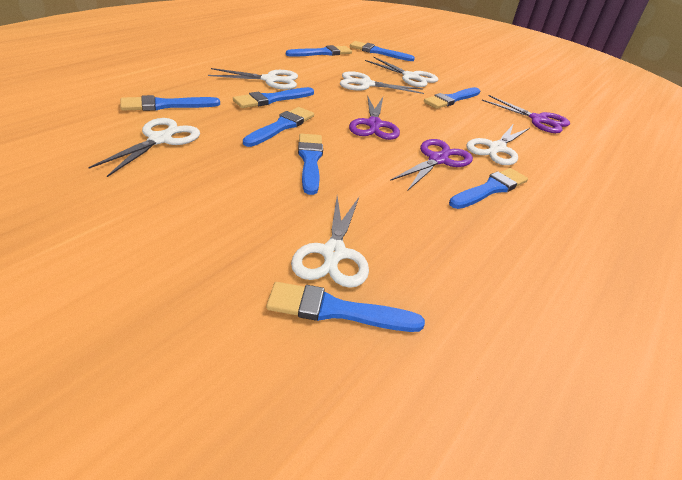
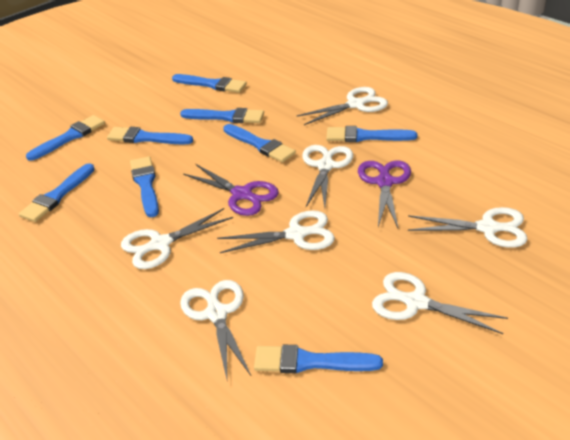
purple scissors: [349,96,400,140] [390,139,473,191] [482,95,570,133] = 3 -> [183,164,279,216] [358,160,411,228] = 2
white scissors: [88,118,200,177] [208,68,298,90] [291,196,369,288] [340,71,424,94] [365,57,438,87] [466,125,529,165] = 6 -> [121,208,233,269] [180,280,251,379] [217,210,335,253] [296,87,388,125] [302,145,353,207] [372,272,508,334] [408,207,528,248] = 7

